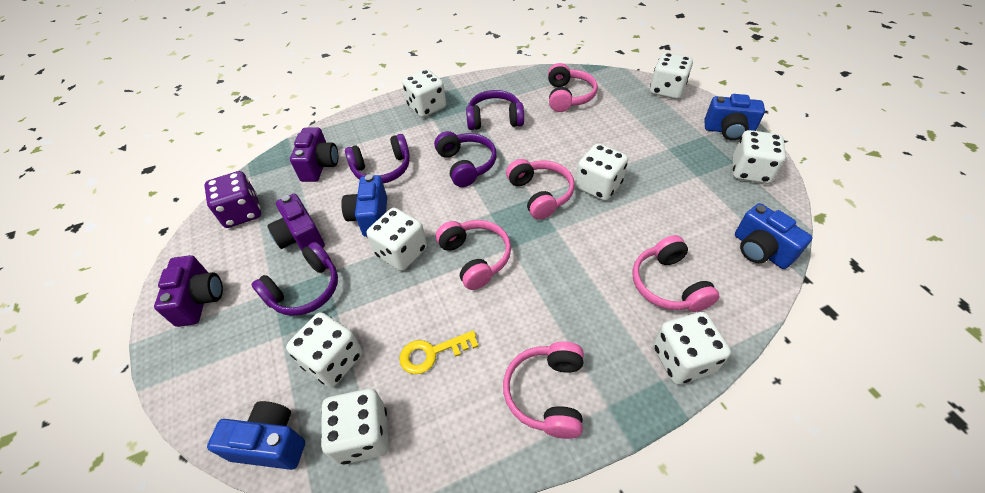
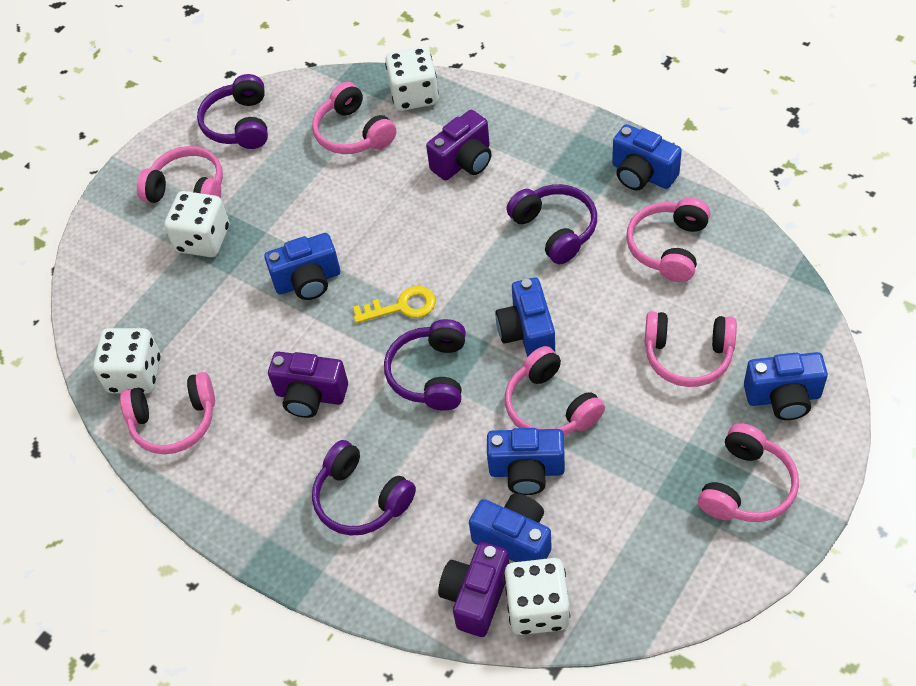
blue camera: [207,401,305,470] [341,174,387,237] [704,94,765,140] [735,203,812,269] = 4 -> [264,233,340,300] [469,493,552,562] [487,428,565,495] [496,278,555,357] [612,124,682,190] [744,352,828,420] = 6
pink headphones: [435,220,511,290] [503,341,584,439] [506,159,575,220] [548,63,598,112] [632,235,720,312] = 5 -> [120,372,215,454] [137,146,223,203] [312,82,396,154] [505,346,605,435] [626,198,710,282] [644,311,737,387] [698,423,799,522] = 7
purple dice: [204,171,261,228] = 1 -> none = 0
white dice: [286,312,363,387] [321,389,389,465] [367,208,427,271] [402,69,446,118] [576,143,628,201] [650,52,693,99] [653,312,731,384] [733,130,786,184] = 8 -> [93,328,161,394] [164,191,229,257] [385,46,439,111] [504,558,570,635] = 4

